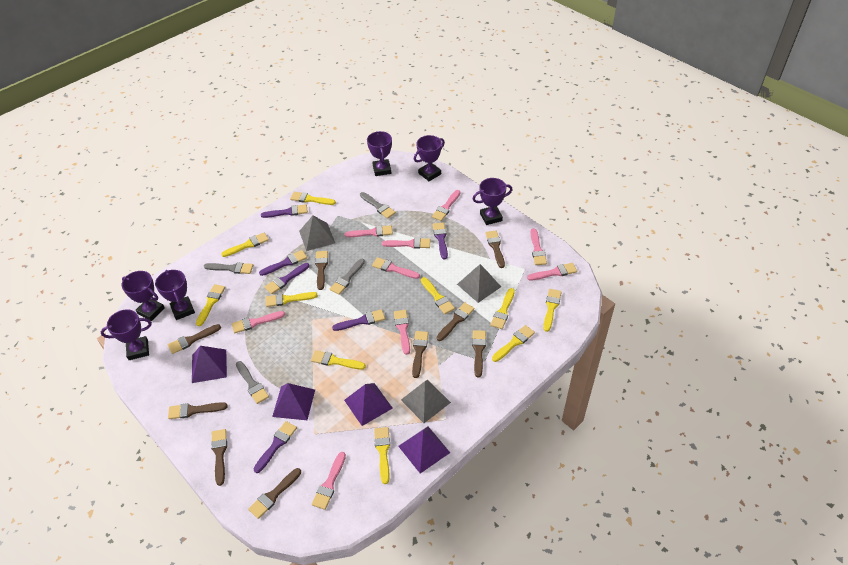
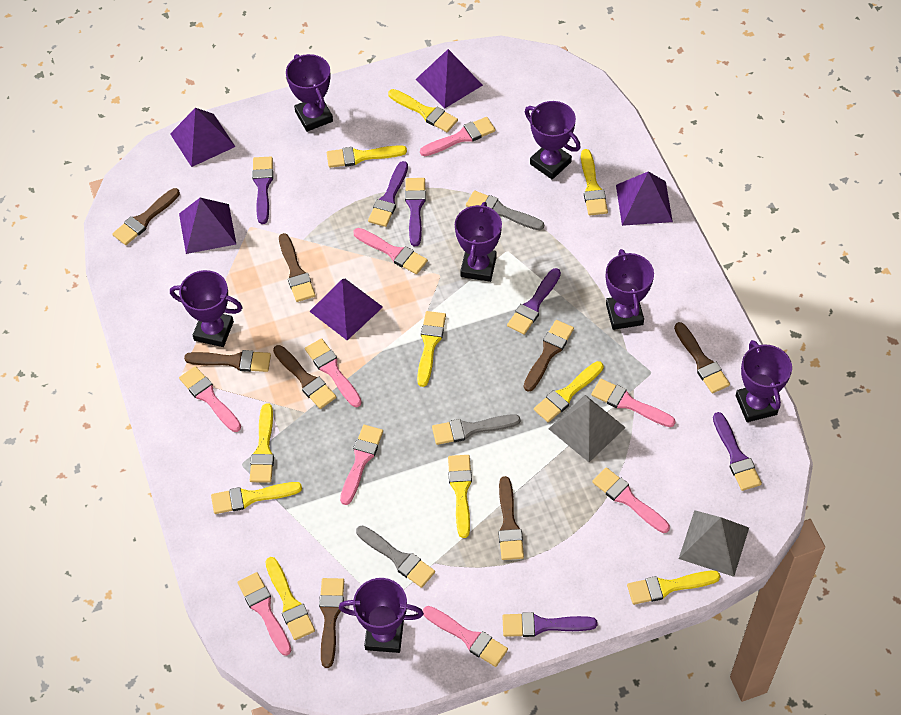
brown brush: [168,324,221,354] [168,402,227,419] [211,429,227,486] [248,468,301,519] [315,251,328,290] [412,331,428,378] [437,302,474,341] [472,330,486,377] [485,230,505,268] = 9 -> [112,188,180,245] [184,350,271,372] [273,345,336,409] [279,233,315,302] [319,578,344,668] [498,476,524,560] [524,320,574,392] [674,322,730,393] = 8
grey brush: [204,262,253,274] [236,361,269,404] [330,258,365,295] [360,192,396,218] = 4 -> [356,525,435,588] [432,414,521,445] [466,191,544,230] = 3
grey pyramid: [299,215,335,251] [401,380,451,423] [457,264,501,303] = 3 -> [549,395,626,462] [679,510,749,577] = 2
purple pyramid: [192,346,227,383] [272,383,315,420] [344,383,393,426] [398,426,450,474] = 4 -> [170,108,236,167] [179,198,236,254] [309,279,383,340] [416,49,483,108] [616,171,673,226] = 5
purple trophy: [101,309,152,360] [122,271,165,321] [155,270,195,320] [367,131,392,176] [414,135,445,181] [472,178,513,225] = 6 -> [170,270,243,347] [286,54,333,132] [339,578,424,653] [455,202,502,282] [525,101,581,179] [606,249,654,330] [736,340,792,422] = 7

